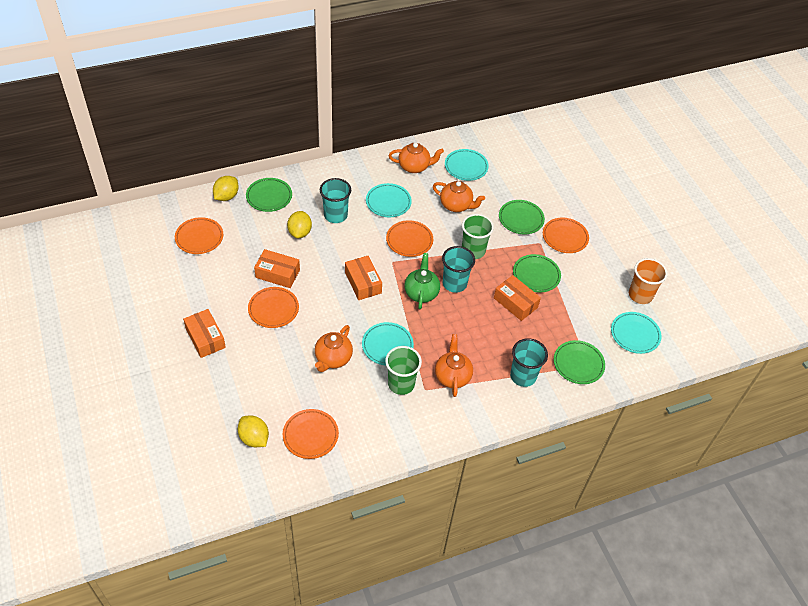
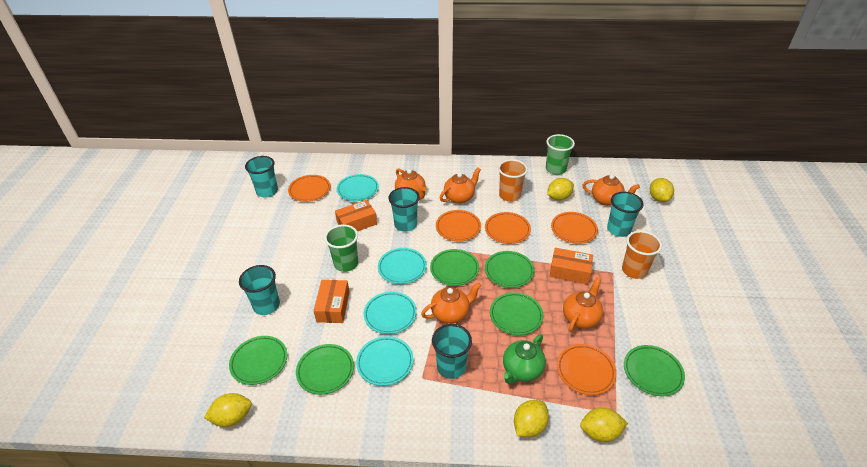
green plate: [246,178,292,212] [499,200,545,234] [513,254,561,293] [554,340,605,384] = 4 -> [229,336,287,385] [296,344,354,395] [430,249,479,286] [485,251,534,288] [490,292,543,335] [624,345,685,396] = 6
orange box: [183,309,226,358] [254,249,300,288] [345,256,382,300] [494,275,541,321] = 4 -> [313,280,350,323] [335,200,377,231] [549,248,593,284] = 3
orange cup: [629,258,668,304] = 1 -> [498,159,528,202] [622,231,662,279] = 2
orange teapot: [315,325,353,372] [388,143,444,173] [433,181,485,212] [435,334,473,397] = 4 -> [395,168,426,200] [421,282,481,324] [439,168,481,204] [563,277,603,332] [582,175,640,206] = 5
turquoise cup: [320,178,351,223] [442,246,475,293] [510,338,548,387] = 3 -> [239,265,280,315] [245,156,278,198] [388,187,420,232] [432,324,472,379] [607,192,644,237] = 5
yellow lemon: [213,176,239,201] [238,415,269,447] [287,211,312,238] = 3 -> [204,393,252,427] [514,400,549,437] [547,178,574,200] [580,407,628,442] [650,178,674,202] = 5

